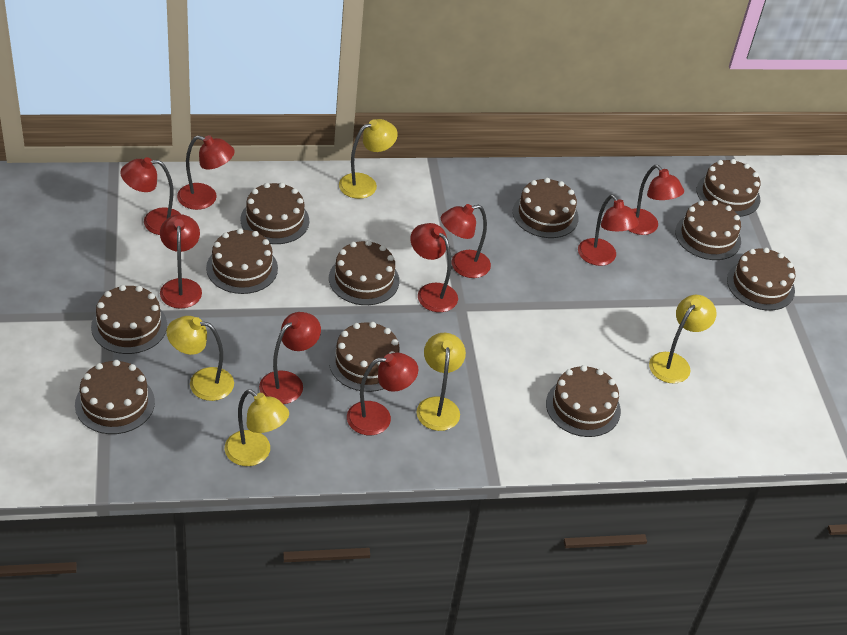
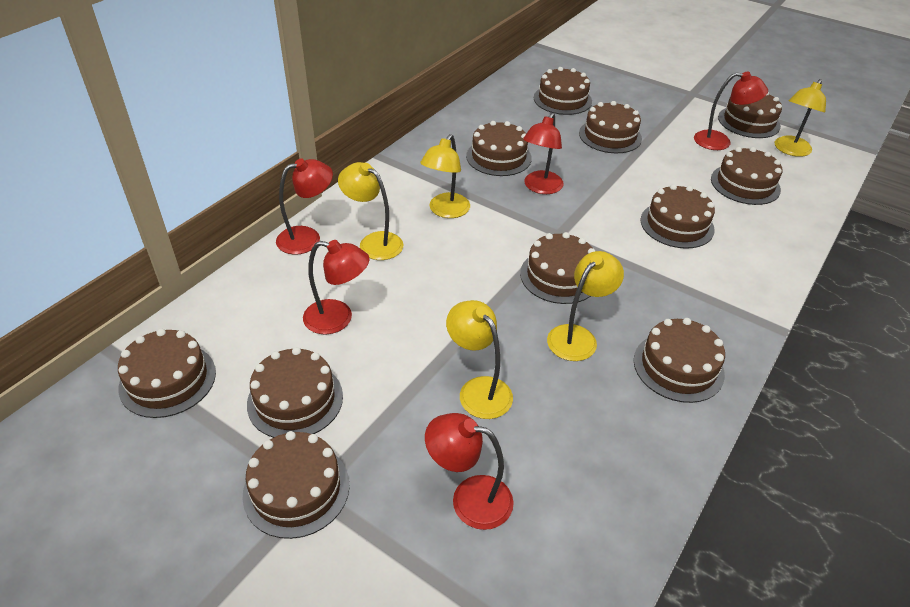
red lamp: [120,157,181,235] [160,214,202,309] [177,135,234,210] [259,312,321,404] [347,352,418,435] [410,223,458,312] [441,204,491,278] [578,194,639,266] [628,165,684,235] = 9 -> [276,158,333,255] [303,240,369,335] [425,413,514,530] [523,113,563,194] [694,72,768,150] = 5

